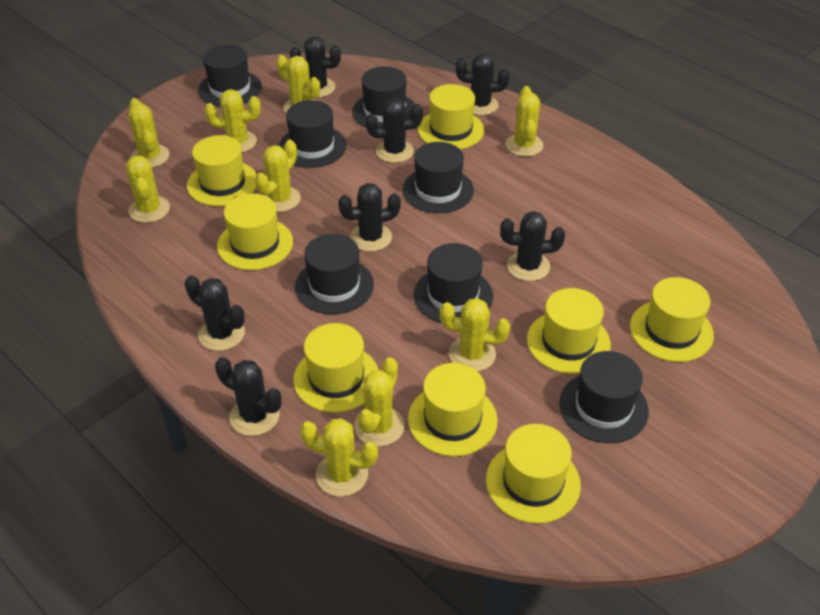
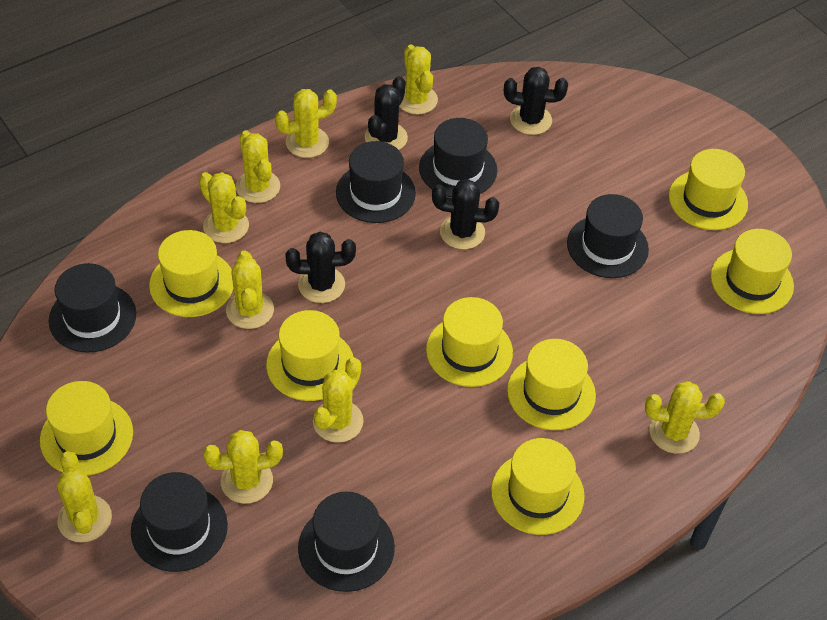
black cactus: [185,276,245,351] [215,357,282,436] [290,36,341,98] [338,183,401,252] [366,99,423,163] [456,53,509,115] [500,211,565,281] = 7 -> [286,232,356,303] [365,76,408,150] [432,179,499,249] [504,67,568,135] = 4
black hat: [198,44,262,107] [279,100,346,168] [295,234,374,314] [352,66,415,128] [403,142,474,213] [414,243,493,323] [559,351,649,443] = 7 -> [49,263,136,353] [131,472,228,572] [298,492,395,592] [336,141,416,223] [419,118,497,198] [567,194,649,278] = 6

